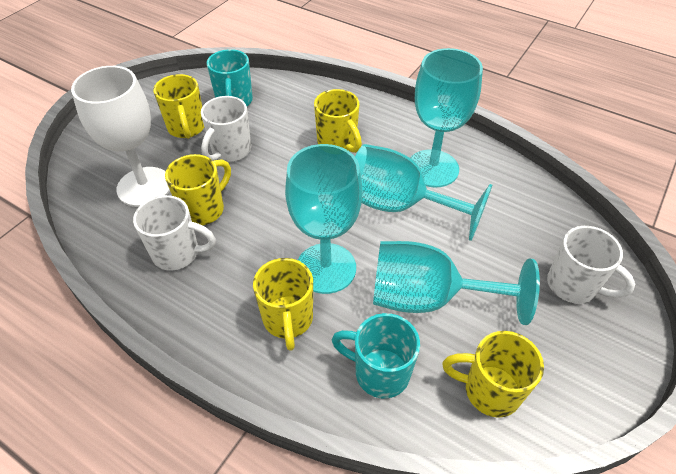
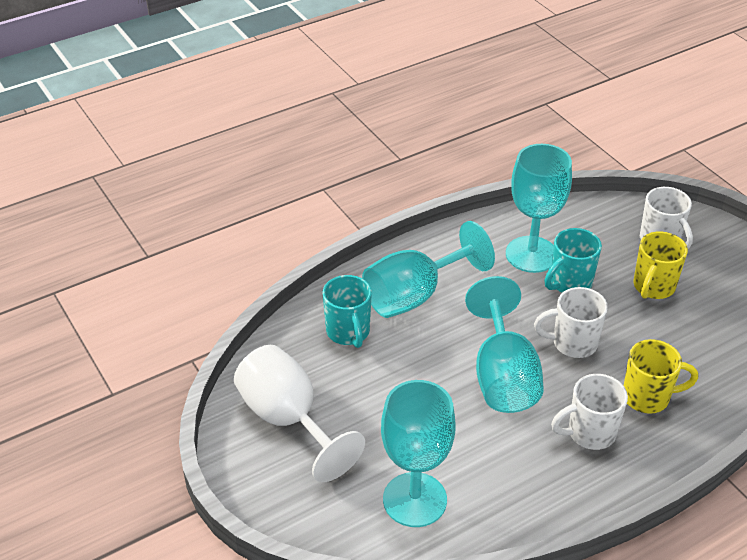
yellow mug: [153,74,204,139] [165,154,231,225] [253,258,313,351] [314,89,362,153] [443,331,544,418] = 5 -> [624,339,698,414] [633,231,688,299] = 2

